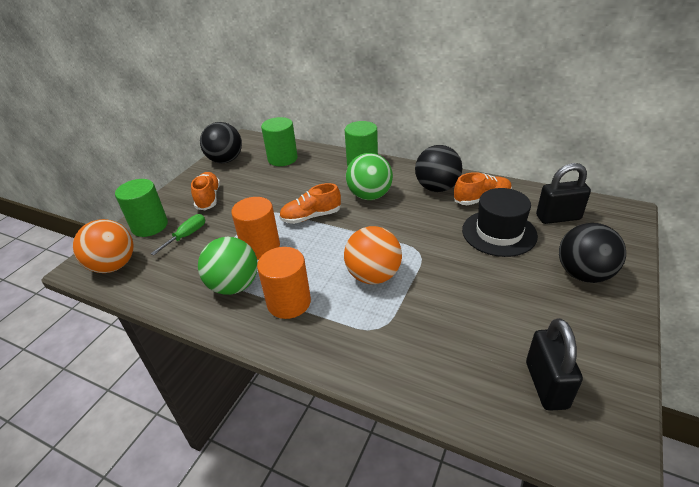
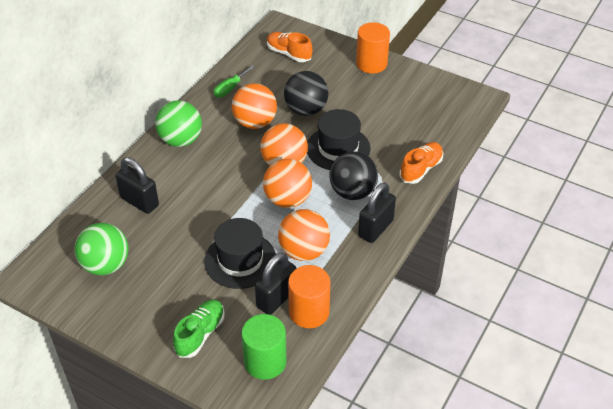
black ball: [200,122,242,163] [415,145,462,192] [559,223,626,283] = 3 -> [284,71,328,116] [329,151,378,200] = 2
black hat: [462,188,538,257] = 1 -> [204,218,276,289] [307,109,371,170] = 2
black padlock: [526,318,583,411] [536,163,591,224] = 2 -> [115,157,159,214] [255,252,296,315] [358,182,396,243] = 3
green cylinder: [115,179,168,237] [261,117,298,166] [345,121,378,166] = 3 -> [241,314,287,380] = 1
green shoe: none = 0 -> [173,299,225,358] = 1
orange ball: [73,219,134,273] [344,226,402,284] = 2 -> [232,83,277,129] [260,123,308,166] [263,159,312,208] [278,209,330,261] = 4
orange shoe: [191,172,220,210] [279,183,341,224] [454,172,512,205] = 3 -> [267,32,312,62] [400,142,444,184] = 2

